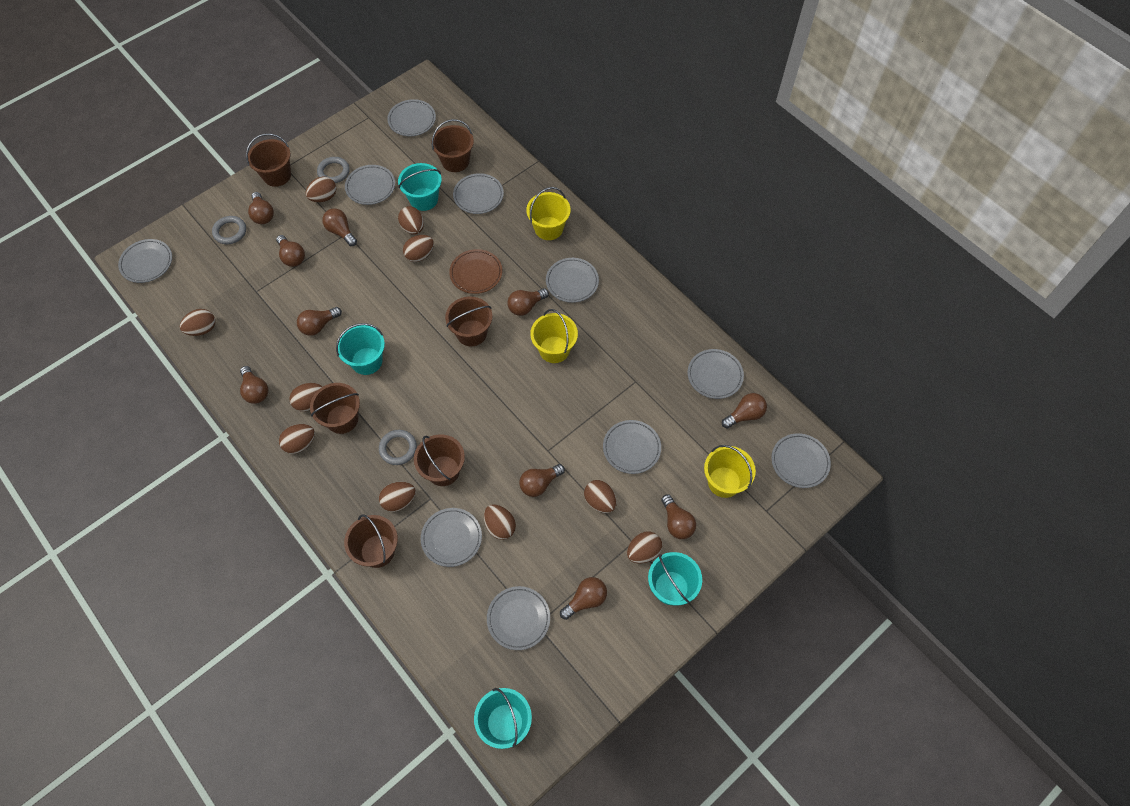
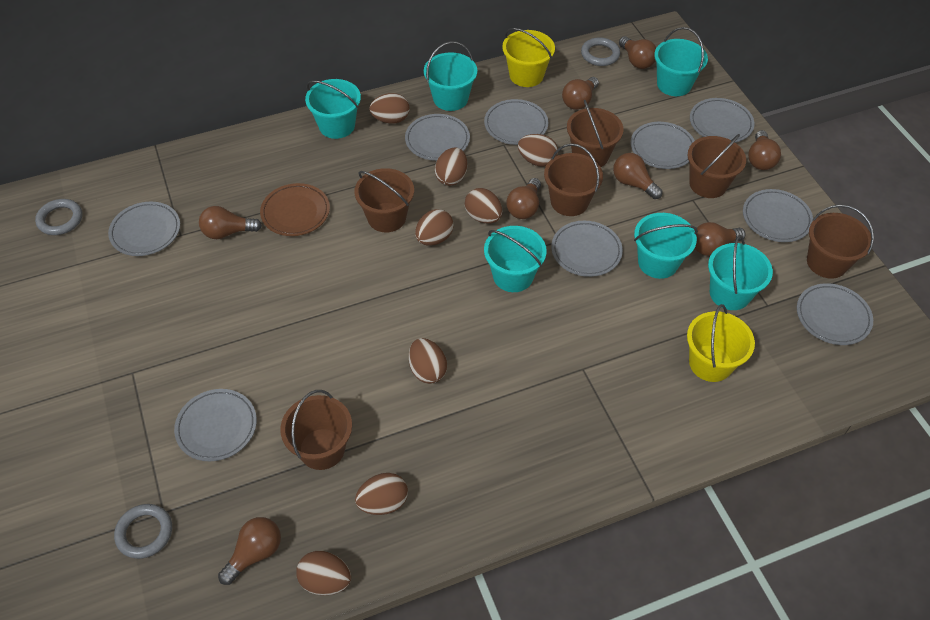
brown egg: [180,309,215,336] [279,424,315,454] [290,383,323,412] [306,177,336,202] [379,482,416,512] [398,206,424,235] [403,235,434,262] [484,504,516,540] [584,480,617,513] [627,531,662,564] = 10 -> [296,551,351,596] [355,473,408,515] [369,93,409,124] [409,338,447,384] [415,209,454,246] [435,147,467,186] [465,188,502,223] [518,134,558,167] = 8
brown light bulb: [240,366,268,404] [248,192,274,224] [276,235,305,267] [297,307,342,336] [322,208,357,246] [507,288,549,316] [519,464,565,497] [560,577,607,620] [661,495,696,539] [722,393,767,428] = 10 -> [199,206,262,239] [218,517,281,585] [506,178,541,219] [562,77,599,110] [613,153,663,199] [619,36,656,69] [695,222,745,256] [748,130,781,170] = 8
grey plate: [118,239,172,283] [345,165,395,205] [387,99,436,136] [421,508,482,567] [453,173,504,214] [487,586,550,650] [546,258,599,303] [603,420,661,474] [687,349,744,399] [771,433,831,488] = 10 -> [108,202,180,256] [174,389,257,461] [405,114,470,161] [484,99,548,145] [551,221,623,277] [630,122,695,169] [690,98,754,143] [743,189,813,242] [797,283,873,345] = 9
turquoise bucket: [336,323,385,375] [398,163,442,211] [474,688,532,749] [648,552,702,606] = 4 -> [305,79,361,139] [424,41,477,111] [484,226,547,292] [634,213,698,279] [654,27,708,96] [708,235,773,310] = 6
yellow bucket: [526,187,571,240] [530,309,578,363] [704,445,756,498] = 3 -> [502,28,555,87] [687,304,755,382] = 2

